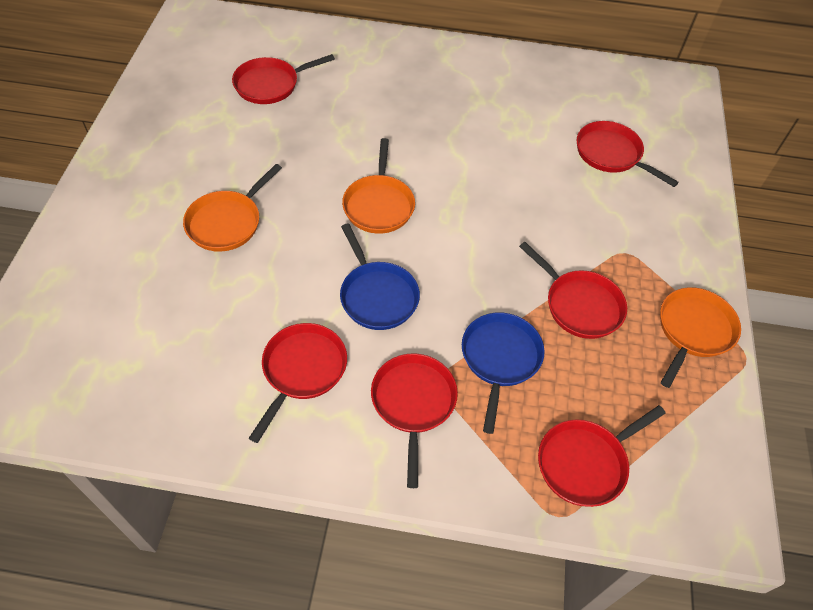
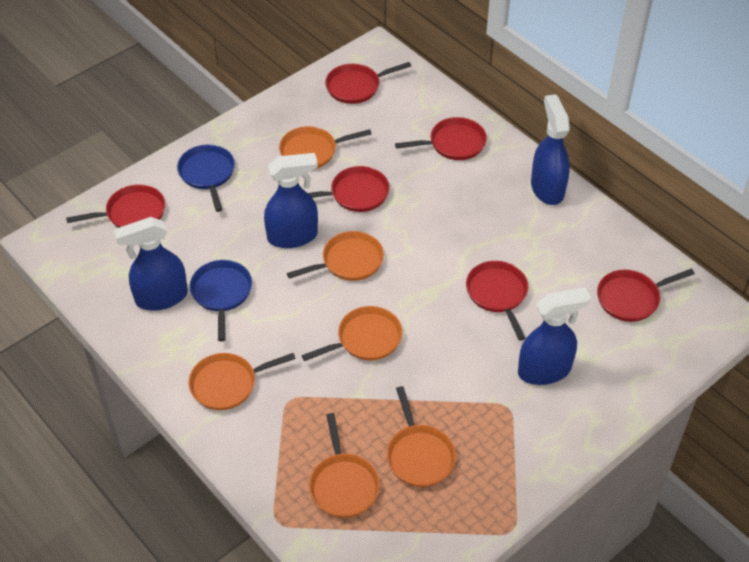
blue spray bottle: none = 0 -> [114,217,188,311] [264,153,318,248] [518,287,591,385] [531,94,570,205] = 4
orange pan: [183,164,282,252] [342,138,415,234] [660,287,741,388] = 3 -> [189,353,296,410] [279,126,372,169] [287,231,384,281] [302,306,403,361] [309,413,380,518] [387,386,456,487] = 6

